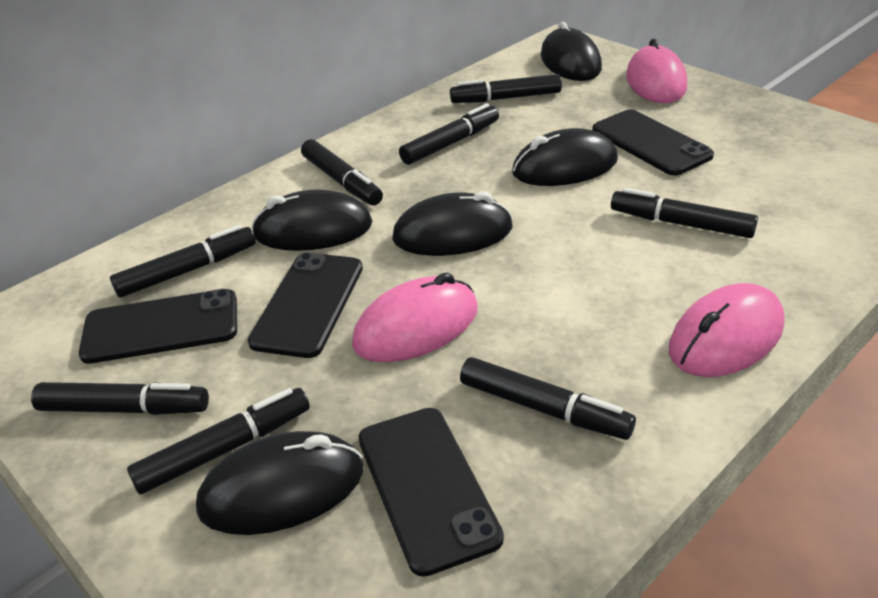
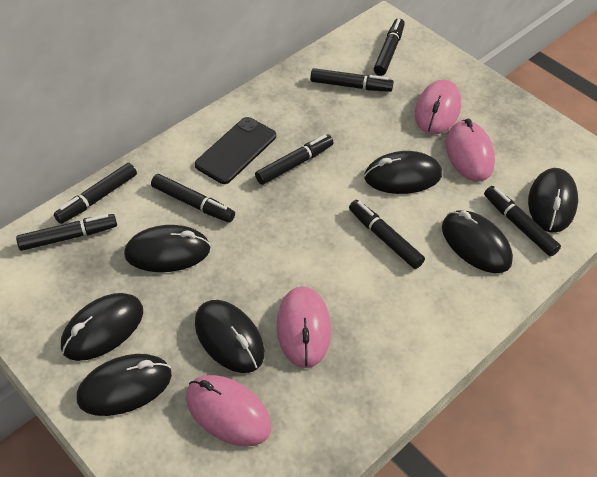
black mouse: [196,431,363,535] [251,189,372,251] [392,191,513,256] [512,128,618,186] [541,22,602,81] = 5 -> [61,293,143,361] [77,354,172,416] [124,225,211,272] [195,300,264,373] [364,151,442,194] [442,210,513,273] [528,168,578,233] = 7
black phone: [79,289,237,364] [248,252,363,358] [358,408,504,577] [592,109,714,176] = 4 -> [195,117,276,184] = 1
pink mouse: [352,273,478,362] [626,38,687,103] [669,283,785,377] = 3 -> [186,375,271,447] [277,286,331,368] [415,80,461,135] [446,119,495,182] = 4

